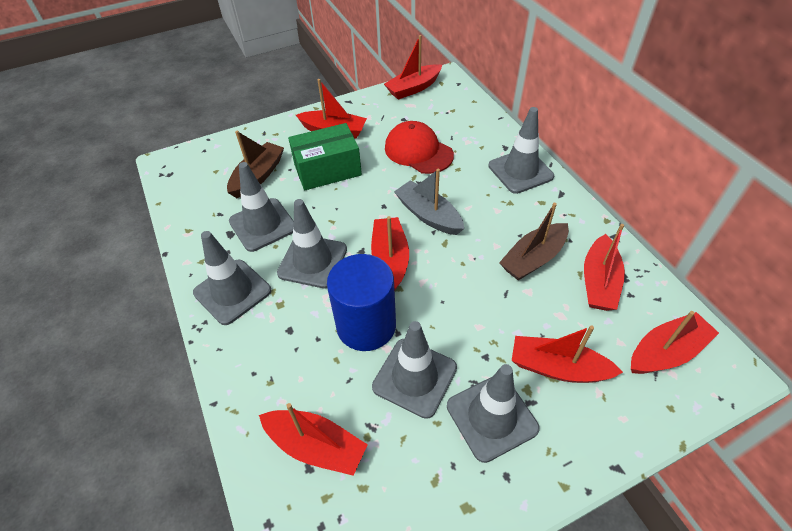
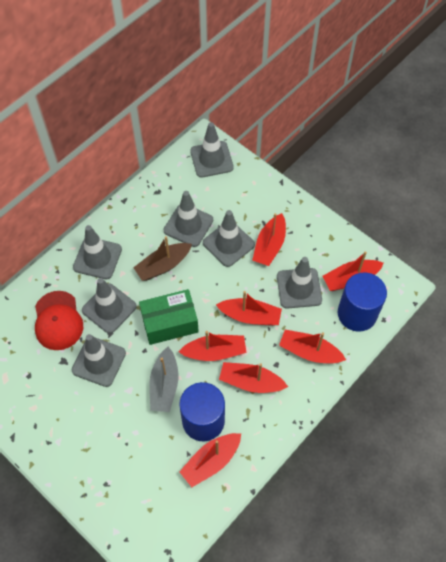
blue cylinder: [327,254,396,351] = 1 -> [179,382,225,441] [338,272,387,332] = 2
brown boat: [227,130,284,198] [499,203,569,281] = 2 -> [133,236,192,281] = 1
grey traffic cone: [193,231,271,325] [229,162,294,252] [277,199,347,288] [372,321,457,419] [447,364,540,463] [488,107,554,194] = 6 -> [72,334,126,387] [73,225,122,279] [82,278,137,334] [164,191,213,247] [190,122,234,178] [203,210,255,267] [277,257,322,309] = 7

